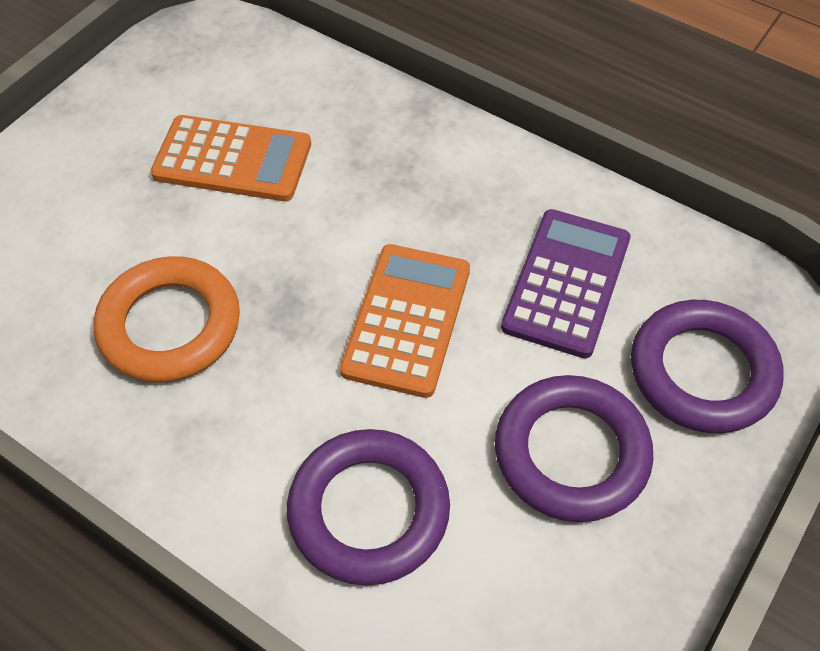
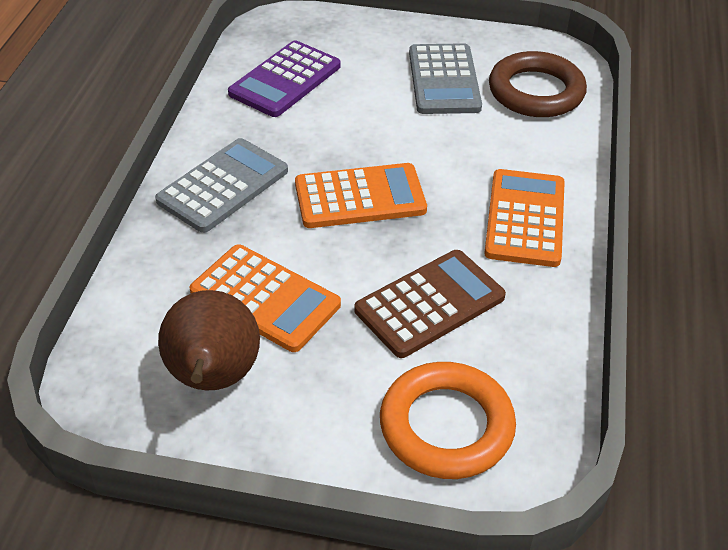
brown calculator: none = 0 -> [354,250,506,358] = 1
brown pear: none = 0 -> [158,290,260,391] = 1
brown ring: none = 0 -> [489,51,587,117] = 1
grey calculator: none = 0 -> [155,138,288,233] [409,43,482,114] = 2
orange calculator: [151,115,311,201] [340,244,470,398] = 2 -> [190,244,341,352] [295,163,427,228] [484,169,565,267] = 3
purple ring: [287,429,450,586] [495,375,654,522] [631,300,784,433] = 3 -> none = 0

